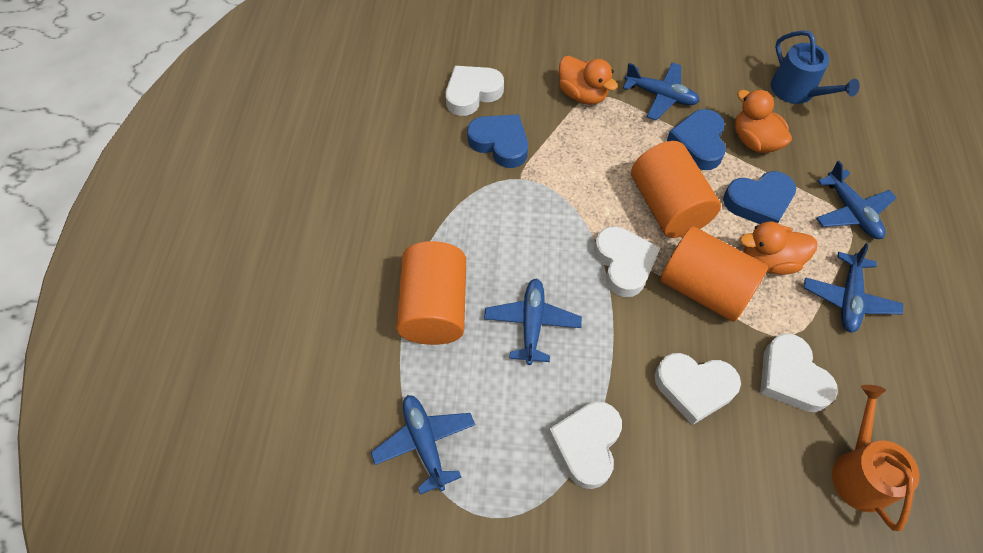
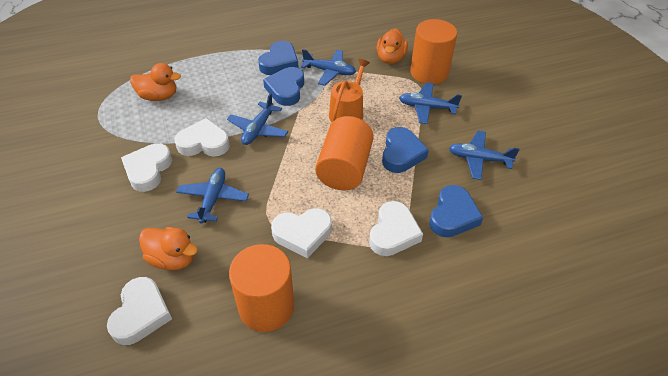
blue heart: [467,114,528,168] [667,109,726,170] [723,171,796,224] = 3 -> [258,41,299,75] [263,67,304,106] [382,127,429,173] [429,185,483,237] = 4
blue watering can: [771,30,860,104] = 1 -> none = 0

